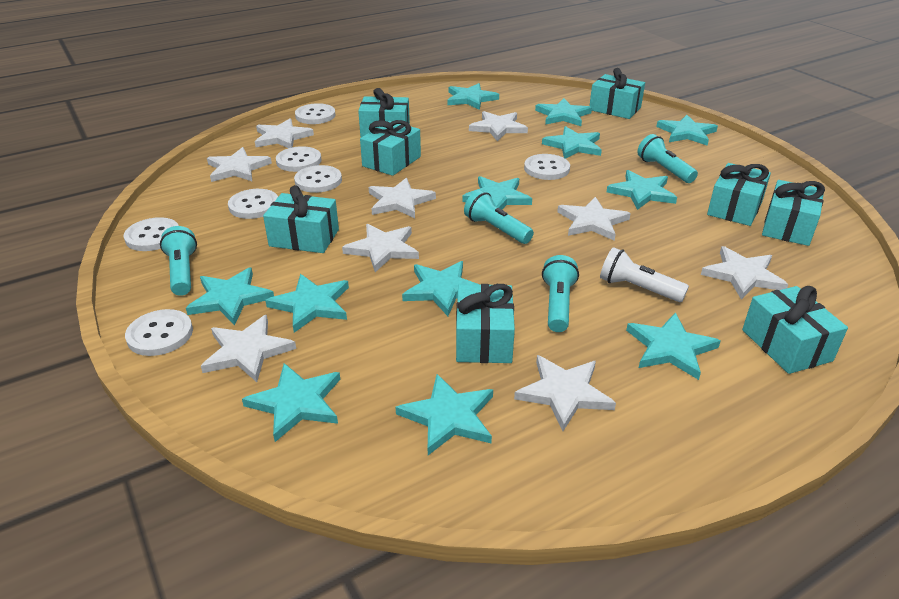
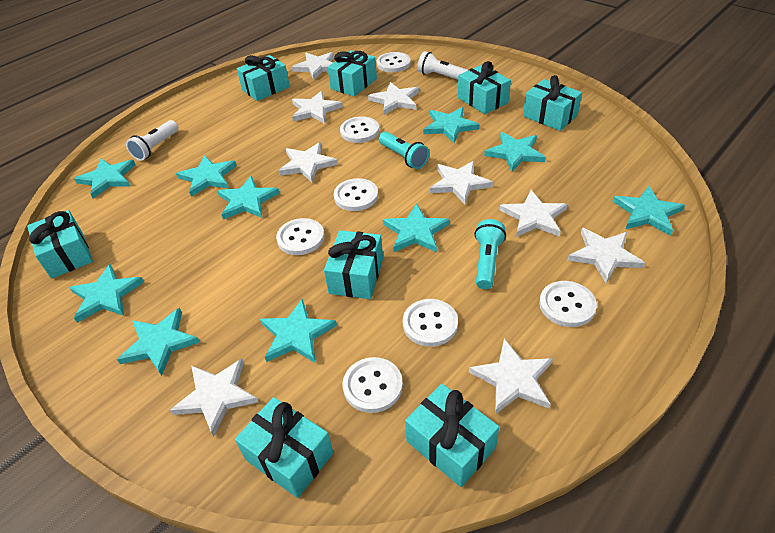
turquoise flashlight: [160,226,197,296] [464,190,534,244] [542,255,579,332] [637,134,698,183] = 4 -> [378,132,429,169] [474,219,506,289] = 2
turquoise star: [186,267,274,325] [242,363,340,442] [265,274,349,333] [396,374,493,455] [402,261,480,316] [447,83,499,110] [462,176,532,210] [535,98,592,126] [542,126,602,159] [607,170,677,210] [626,312,721,380] [656,115,718,146] = 12 -> [69,264,144,323] [74,158,135,199] [117,308,200,376] [176,155,237,197] [217,176,280,220] [260,299,337,363] [383,204,450,252] [423,107,480,143] [484,132,546,172] [612,186,685,235] = 10
white flashlight: [600,247,689,302] = 1 -> [126,120,178,161] [417,51,468,80] = 2

